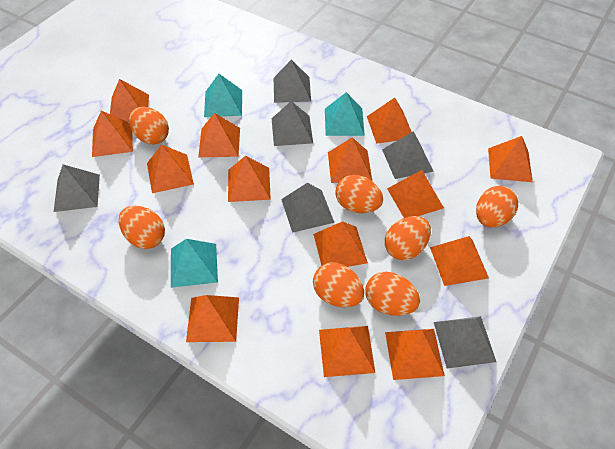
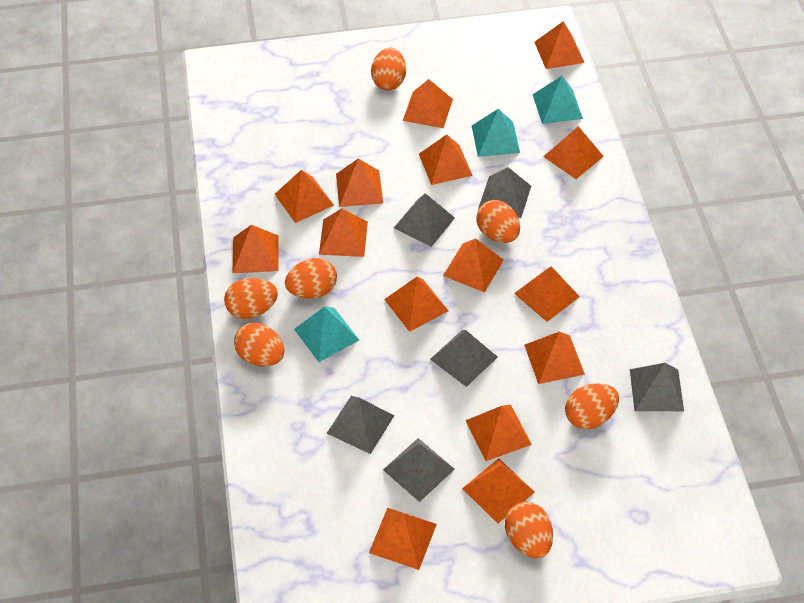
orange pyramid: [92,111,133,157] [110,79,149,122] [147,145,194,193] [186,295,239,342] [198,113,240,157] [228,156,271,202] [313,221,368,267] [319,326,375,377] [328,137,372,183] [367,98,412,144] [385,329,445,380] [387,170,444,218] [430,236,489,286] [488,136,533,182] = 14 -> [233,225,279,273] [275,170,334,223] [319,209,368,257] [336,159,383,207] [369,508,437,570] [384,277,449,332] [403,79,453,128] [419,134,473,185] [443,238,504,293] [462,458,535,523] [465,405,532,461] [514,266,580,322] [524,332,585,384] [535,21,585,69] [543,126,604,179] = 15

